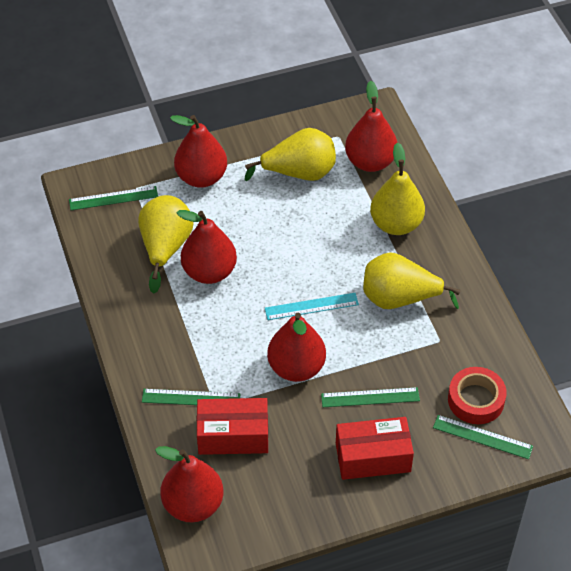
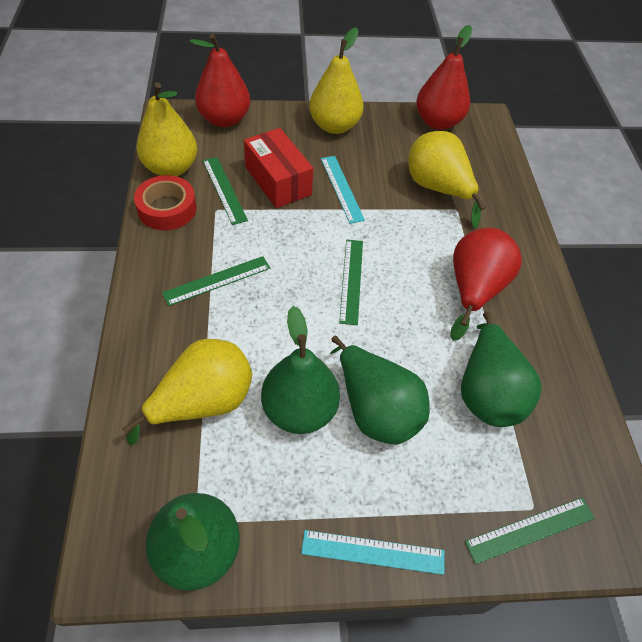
green pear: none = 0 -> [146,493,240,591] [261,306,340,434] [330,336,430,444] [461,312,542,427] = 4
red box: [197,398,268,455] [336,417,414,480] = 2 -> [244,128,313,208] = 1
red pear: [155,446,223,522] [170,115,227,188] [177,210,237,284] [267,312,326,382] [345,80,397,172] = 5 -> [190,34,250,127] [416,25,472,130] [450,228,522,341] = 3
turquoise ruler: [265,293,359,320] = 1 -> [301,530,444,575] [321,156,365,224] = 2

